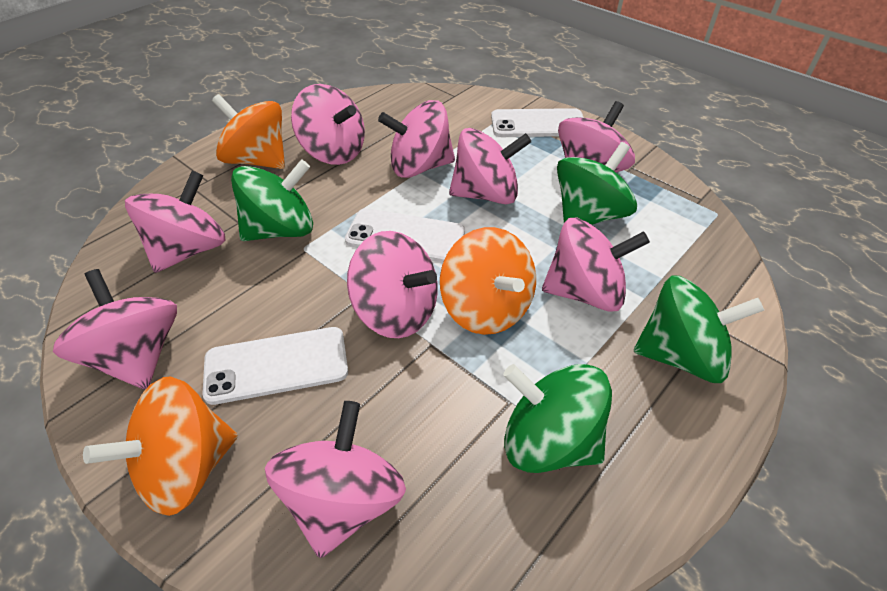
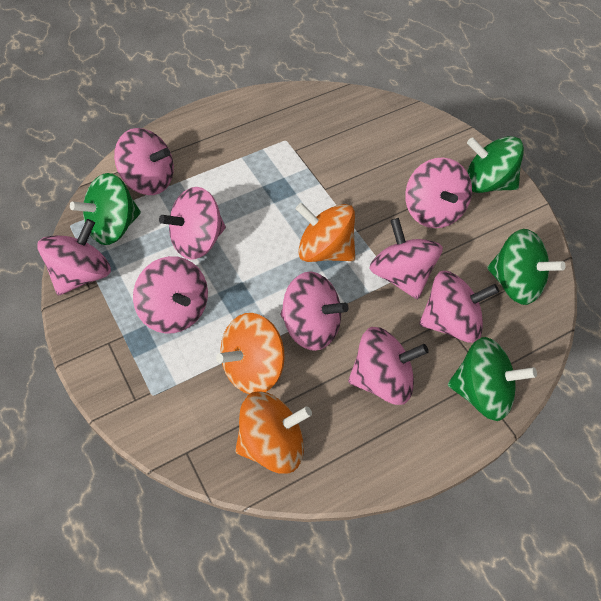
white phone: [202,327,348,405] [345,208,465,263] [491,108,584,137] = 3 -> none = 0

